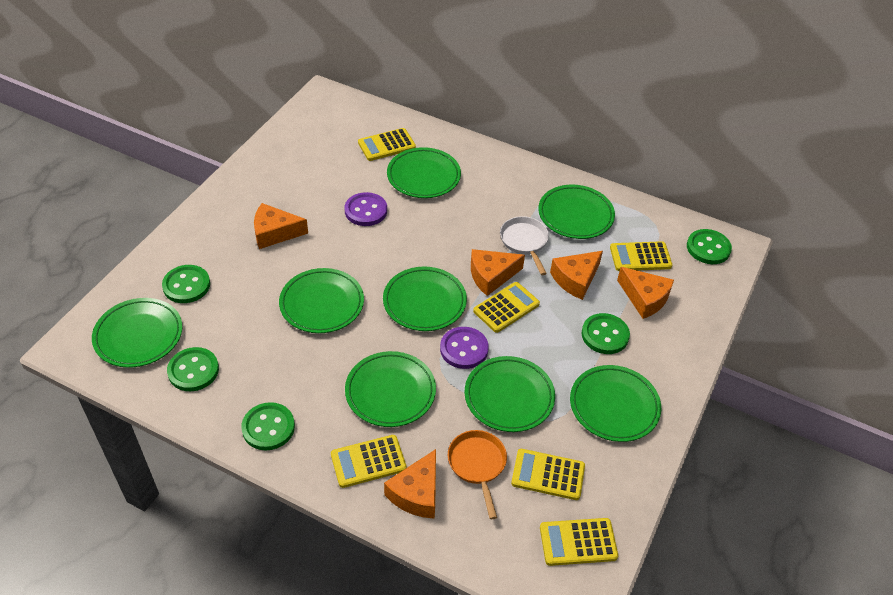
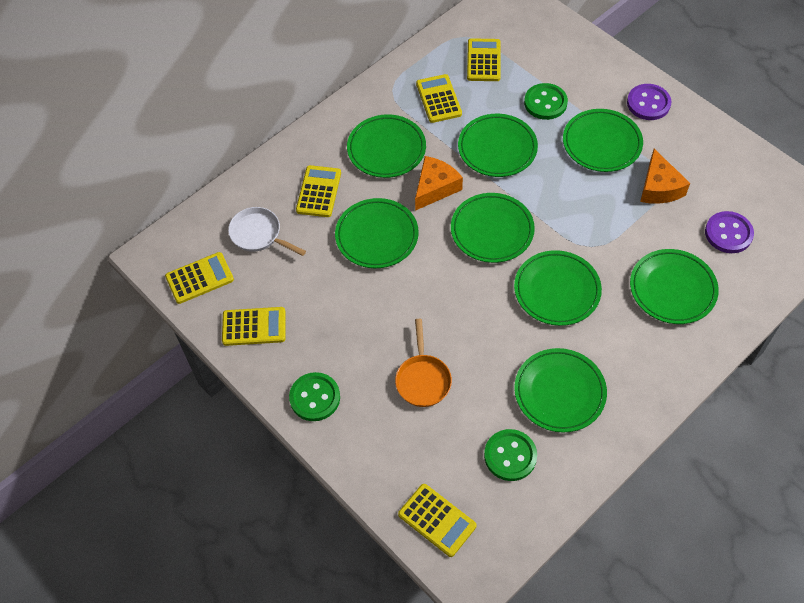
green button: [162,265,210,303] [167,347,219,391] [241,402,295,450] [582,313,630,354] [687,229,732,264] = 5 -> [289,372,340,421] [484,429,537,481] [524,83,568,120] = 3
orange cheese: [254,203,308,249] [384,449,436,519] [471,249,525,296] [550,251,603,300] [617,267,674,319] = 5 -> [415,156,463,211] [640,149,690,204] = 2

